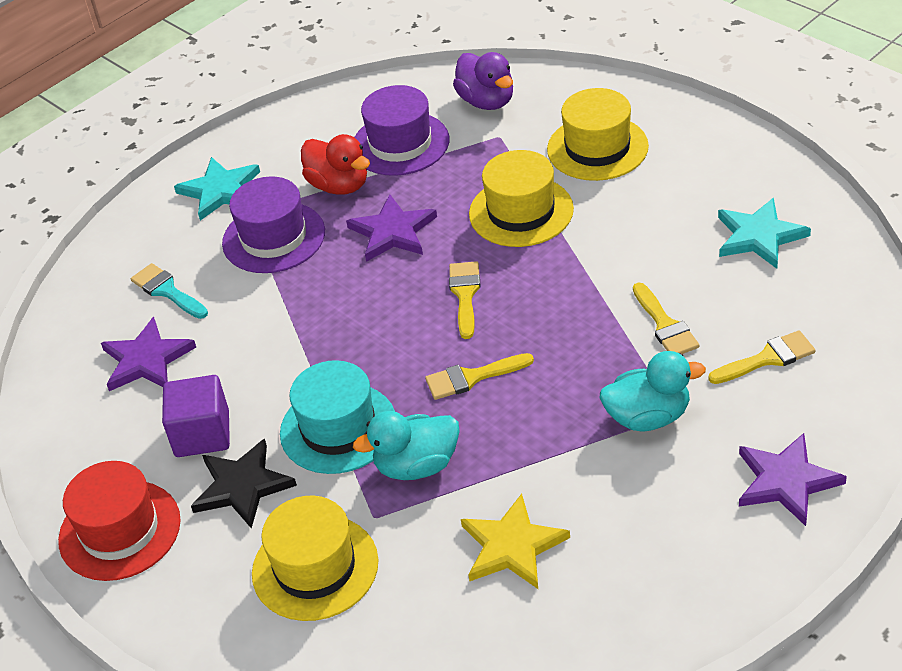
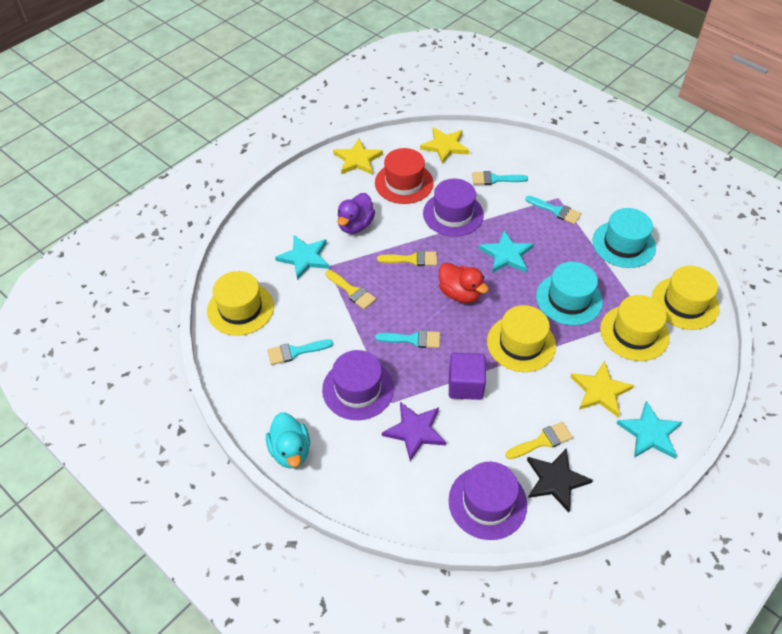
purple hat: [222,176,325,273] [354,85,449,176] = 2 -> [322,350,394,420] [423,179,484,237] [449,462,527,540] = 3
purple star: [101,317,196,391] [346,194,437,262] [739,433,847,526] = 3 -> [382,402,446,461] = 1
turquoise brush: [131,263,208,319] = 1 -> [267,339,333,365] [375,330,440,348] [472,171,528,185] [526,196,581,224] = 4
turquoise duck: [353,411,460,480] [600,351,706,431] = 2 -> [266,412,310,468] = 1
turquoise hat: [280,360,395,474] = 1 -> [536,262,603,326] [593,208,656,268] = 2
turquoise star: [174,157,260,221] [718,198,811,269] = 2 -> [275,235,329,280] [478,230,533,273] [616,401,682,459] = 3
yellow brush: [425,353,534,400] [449,261,481,339] [633,282,700,354] [708,330,816,384] = 4 -> [326,270,376,309] [377,250,437,266] [505,422,573,459] = 3
yellow hat: [252,496,378,621] [469,150,574,247] [547,88,649,181] = 3 -> [207,271,274,336] [487,305,556,372] [600,295,670,361] [652,266,719,330] = 4
yellow star: [461,494,570,589] = 1 -> [333,139,383,175] [420,127,469,164] [570,361,634,417] = 3

